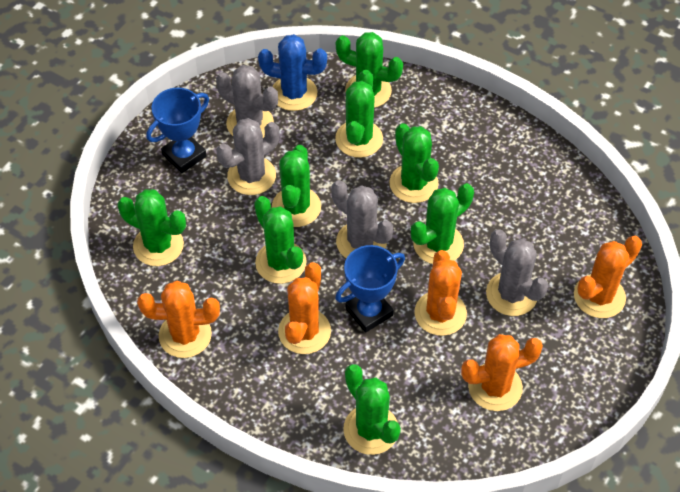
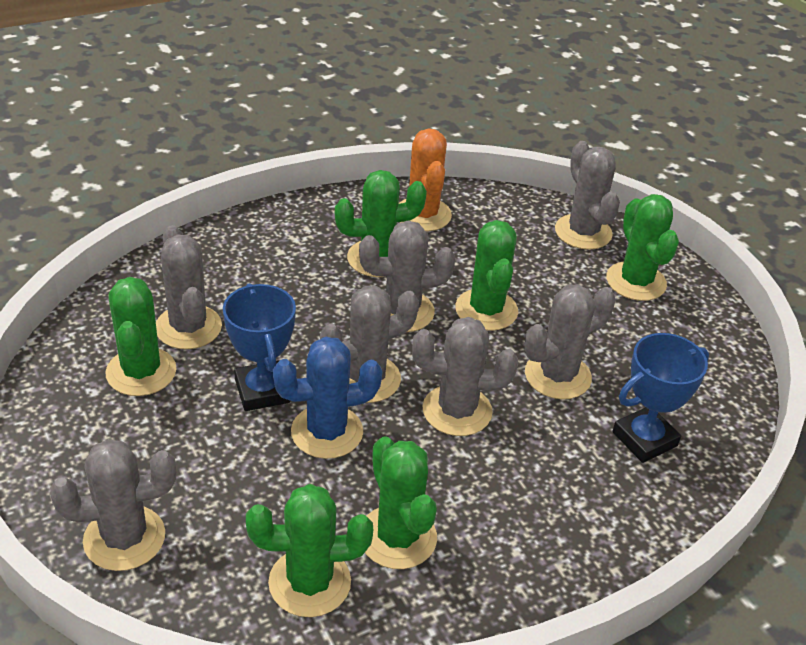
green cactus: [117,189,186,266] [254,196,307,284] [272,145,321,227] [335,70,383,158] [336,32,403,108] [343,364,401,455] [389,123,439,203] [411,183,474,264] = 8 -> [105,277,176,396] [246,484,373,617] [335,170,427,277] [365,436,437,569] [455,220,518,331] [606,194,679,301] = 6
grey cactus: [216,65,278,138] [217,118,280,195] [331,180,393,258] [486,229,548,316] = 4 -> [50,439,176,571] [156,225,222,349] [320,286,419,403] [359,221,455,332] [412,317,518,436] [525,284,616,399] [555,141,620,250] = 7
orange cactus: [137,281,220,358] [278,262,331,354] [414,250,467,336] [461,334,543,411] [574,236,642,318] = 5 -> [398,128,452,231] = 1

